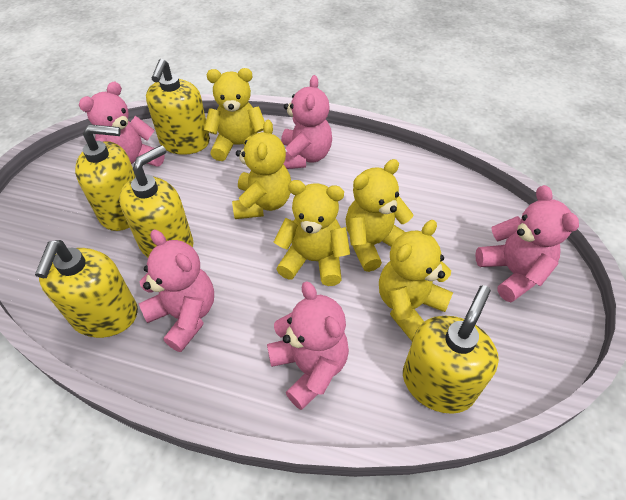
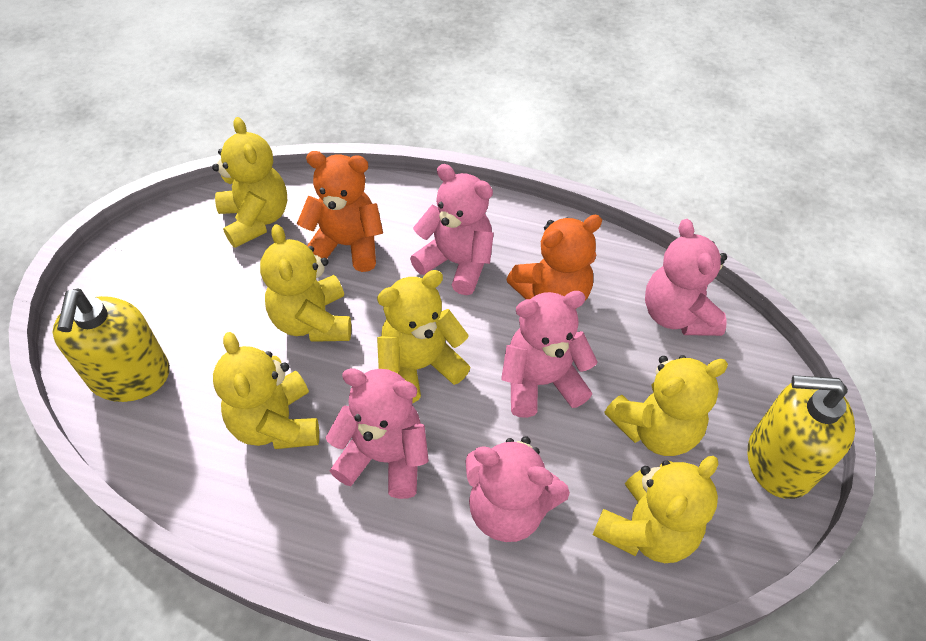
orange teddy bear: none = 0 -> [297,151,383,272] [506,215,602,309] = 2
yellow soap dispenser: [35,240,138,338] [75,124,136,231] [119,145,193,257] [146,59,210,155] [403,285,499,414] = 5 -> [53,288,170,402] [748,375,855,499] = 2
yellow teddy bear: [204,68,265,161] [232,120,291,219] [274,180,350,286] [345,159,413,272] [379,220,453,341] = 5 -> [212,117,287,248] [213,332,319,449] [260,224,351,342] [377,270,471,404] [593,456,718,563] [605,355,728,456] = 6

